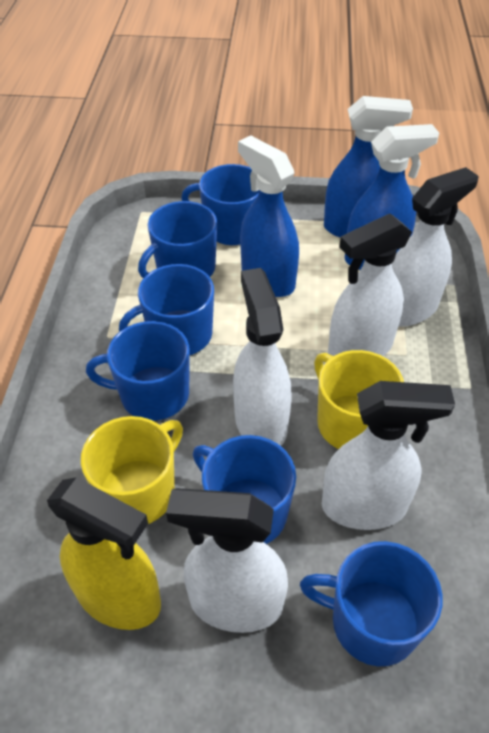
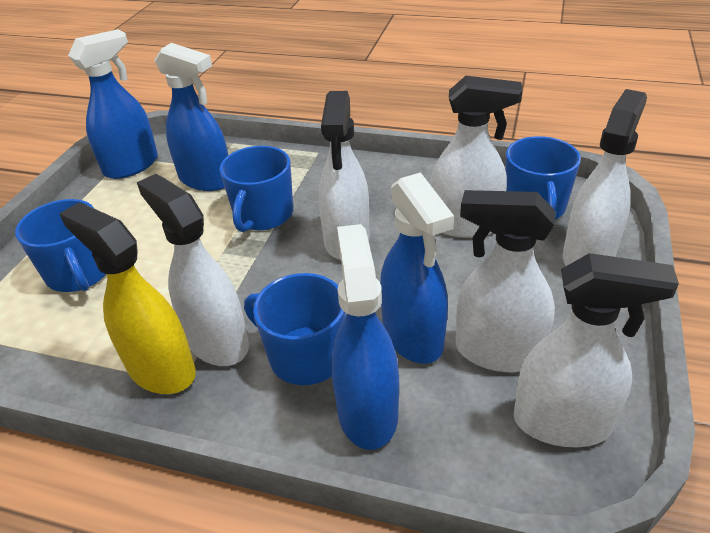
blue mug: [86,321,190,421] [119,264,214,355] [138,201,217,278] [181,164,260,245] [193,435,296,544] [300,541,443,666] = 6 -> [15,199,106,292] [219,146,293,232] [244,273,346,385] [505,136,581,220] = 4
blue spray bottle: [238,136,299,297] [324,96,413,238] [344,124,439,270] = 3 -> [68,29,158,179] [154,43,228,191] [331,224,399,450] [380,172,454,364] = 4
white spray bottle: [166,488,288,633] [233,268,292,446] [322,381,455,530] [328,213,412,356] [391,167,479,326] = 5 -> [137,174,249,366] [319,91,370,260] [430,76,522,238] [456,190,556,372] [513,253,679,447] [563,89,647,266] = 6
yellow mug: [81,416,183,524] [314,350,404,449] = 2 -> none = 0

